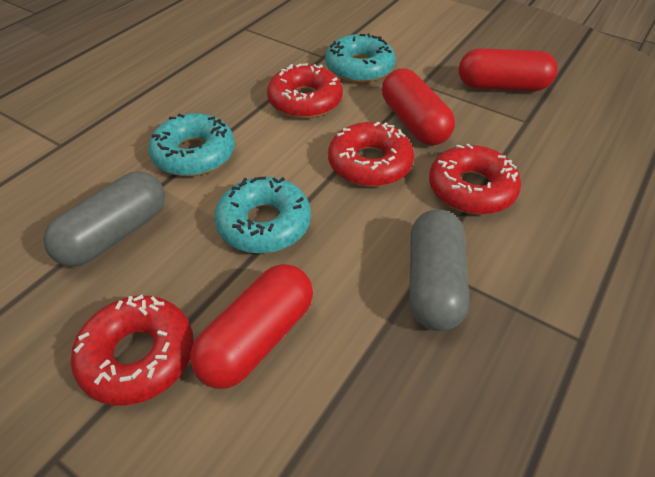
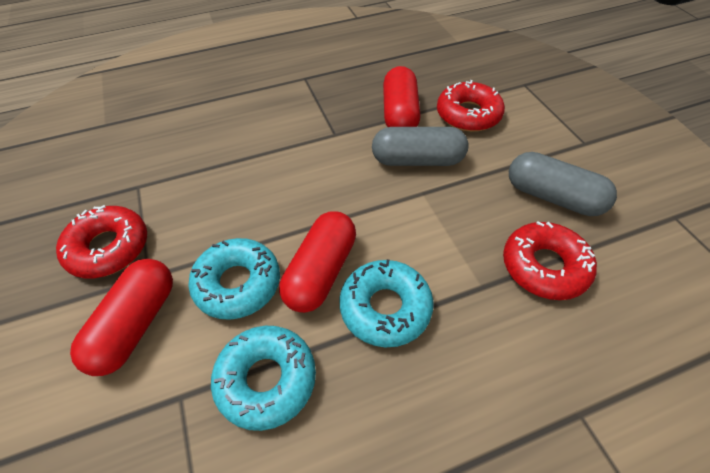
red donut: [71,295,194,406] [267,64,343,118] [328,121,414,187] [429,144,521,215] = 4 -> [56,205,147,278] [437,80,505,132] [503,221,597,300] = 3

